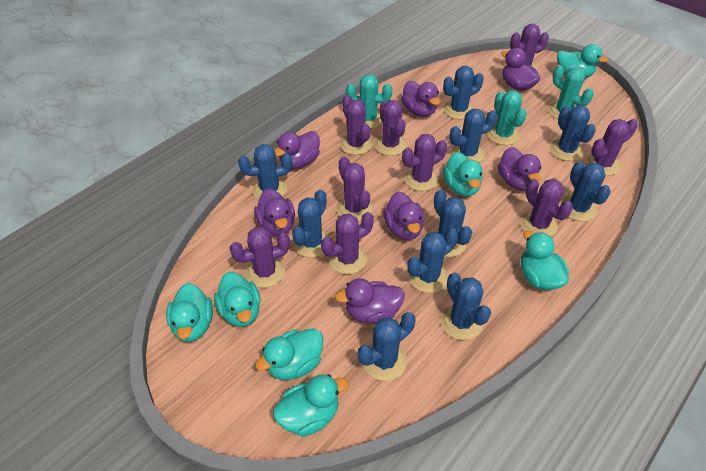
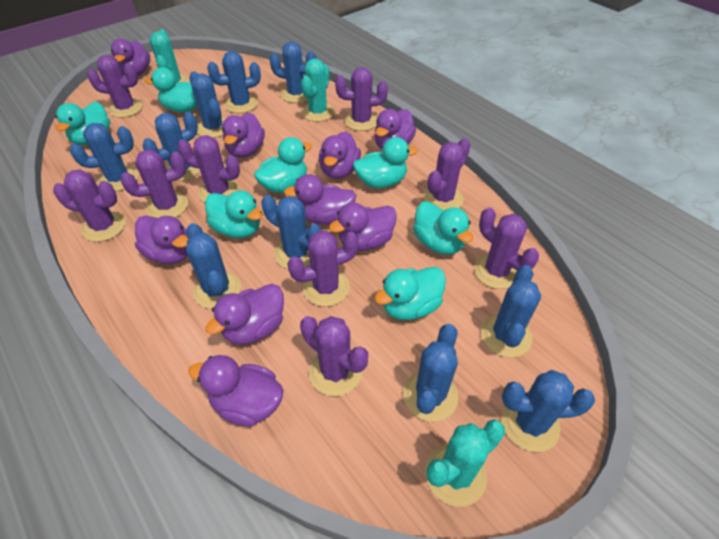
purple duck: [254,189,295,236] [275,131,320,169] [335,278,405,324] [383,192,424,240] [401,81,440,117] [498,147,541,191] [501,48,541,91] = 7 -> [111,39,150,76] [135,216,188,264] [188,355,284,427] [205,284,284,345] [222,112,265,158] [284,174,356,225] [319,131,361,179] [329,203,397,251] [375,109,416,149] = 9

